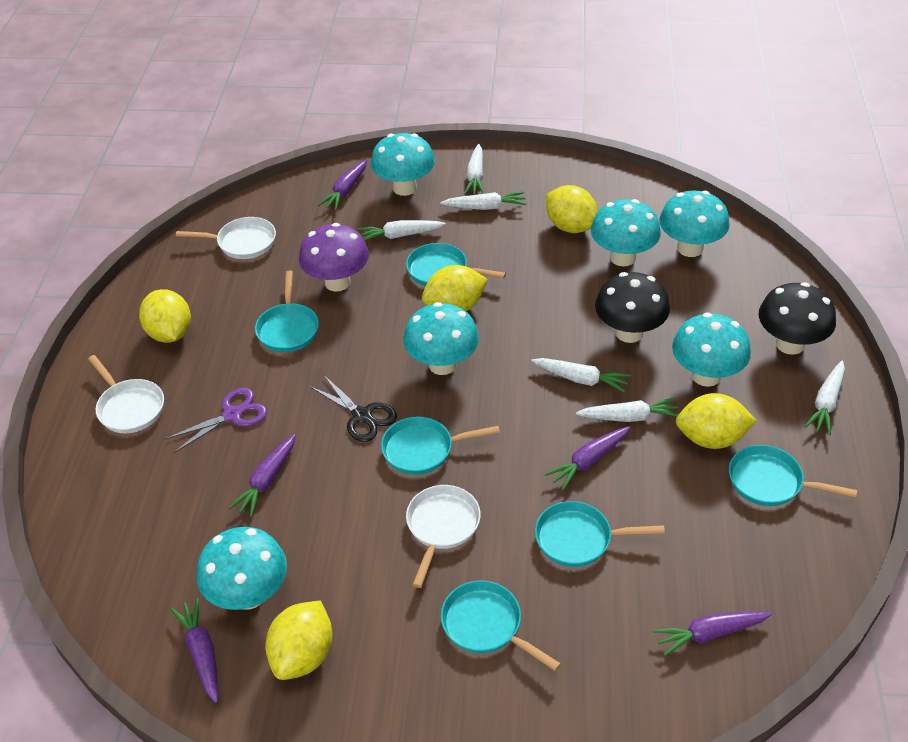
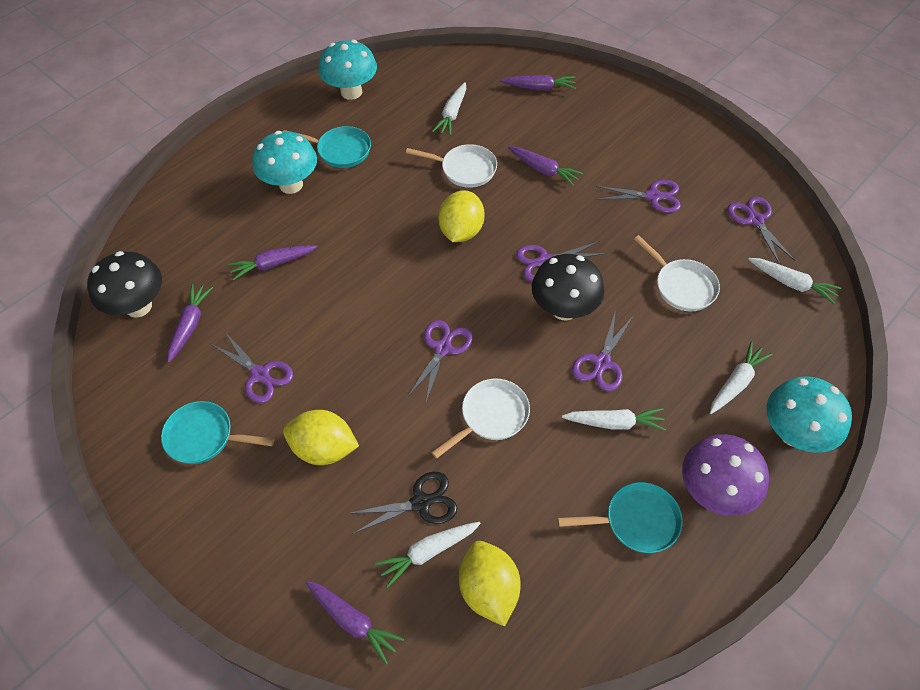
purple scissors: [165,388,267,453] = 1 -> [211,332,293,403] [408,320,473,402] [516,241,606,281] [572,310,633,391] [596,179,681,213] [727,197,795,265] = 6
turquoise mushroom: [197,527,287,610] [371,133,435,196] [403,302,479,375] [591,199,661,266] [660,191,730,257] [672,313,751,387] = 6 -> [252,131,317,194] [318,40,377,100] [766,376,852,453] = 3
turquoise pan: [255,271,319,352] [381,417,500,475] [406,243,506,286] [441,580,561,671] [535,501,665,567] [729,445,857,506] = 6 -> [161,401,274,464] [283,126,371,168] [558,482,683,553] = 3
white carrot: [357,220,446,241] [440,191,527,210] [464,144,485,195] [531,358,631,393] [575,397,679,422] [804,361,845,435] = 6 -> [375,522,481,587] [432,82,466,136] [562,408,666,431] [710,341,773,414] [748,258,841,304] = 5
yellow lemon: [139,289,191,343] [265,600,332,680] [422,265,488,311] [546,185,598,233] [676,393,757,449] = 5 -> [283,410,359,465] [438,191,484,242] [459,541,520,627] = 3

